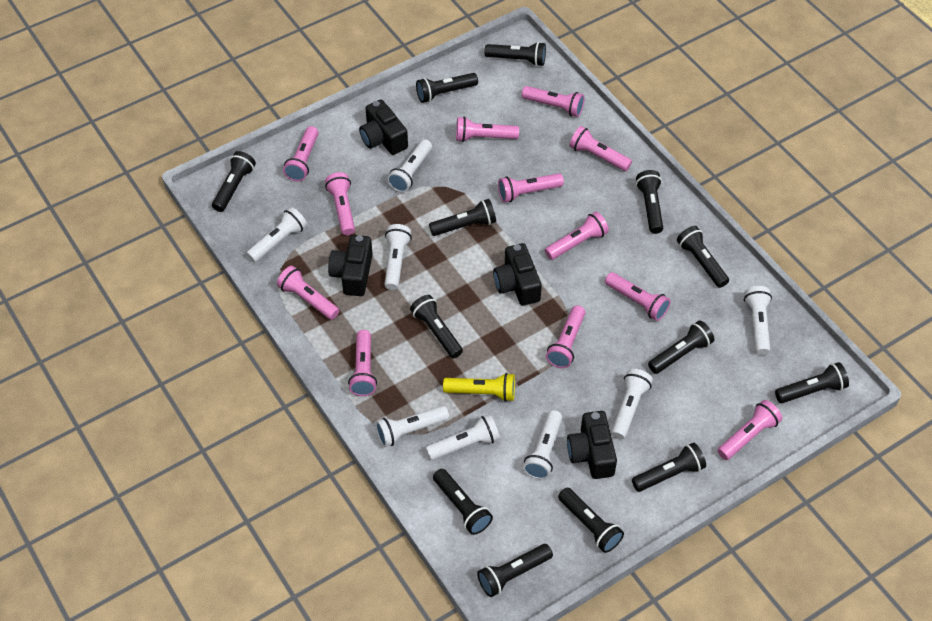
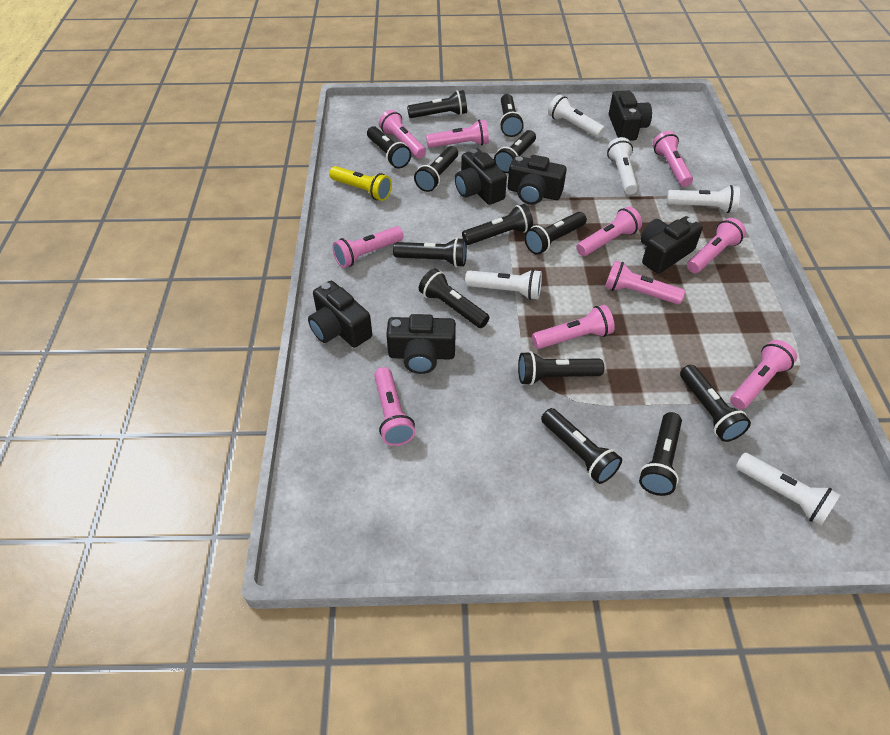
black camera: [328,235,373,296] [359,99,408,155] [493,243,542,305] [567,411,617,479] = 4 -> [308,281,372,347] [386,314,456,374] [455,149,507,205] [508,155,567,205] [609,91,652,141] [641,216,703,274] = 6
pink flashlight: [277,266,339,320] [283,126,319,182] [325,172,355,235] [348,330,377,396] [456,117,519,142] [498,173,564,202] [522,86,585,117] [545,212,609,260] [546,305,585,368] [569,126,632,171] [605,272,671,321] [717,400,782,460] = 12 -> [332,226,404,268] [374,367,415,446] [379,110,426,159] [426,120,489,148] [532,305,615,349] [576,206,642,256] [605,261,685,304] [653,131,693,187] [687,218,746,273] [730,340,797,410] = 10
white flashlight: [246,207,307,262] [376,406,449,447] [384,224,412,290] [387,139,432,193] [426,414,500,460] [523,410,562,480] [611,369,653,439] [744,286,772,355] = 8 -> [465,269,542,300] [548,94,605,138] [607,137,638,195] [667,185,740,213] [736,453,840,526] = 5

